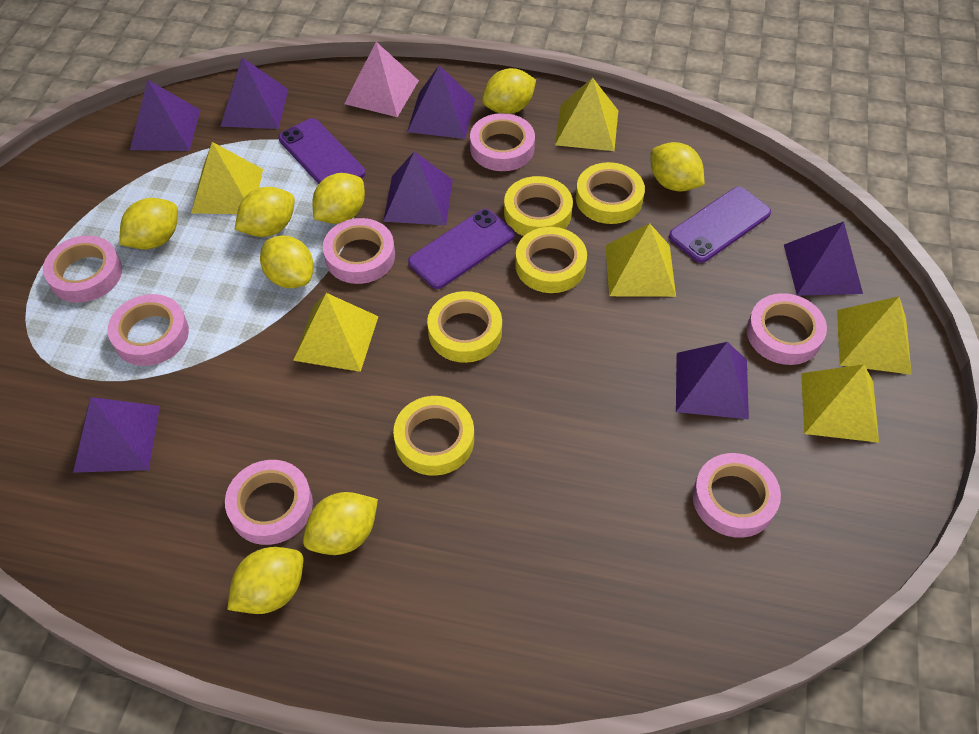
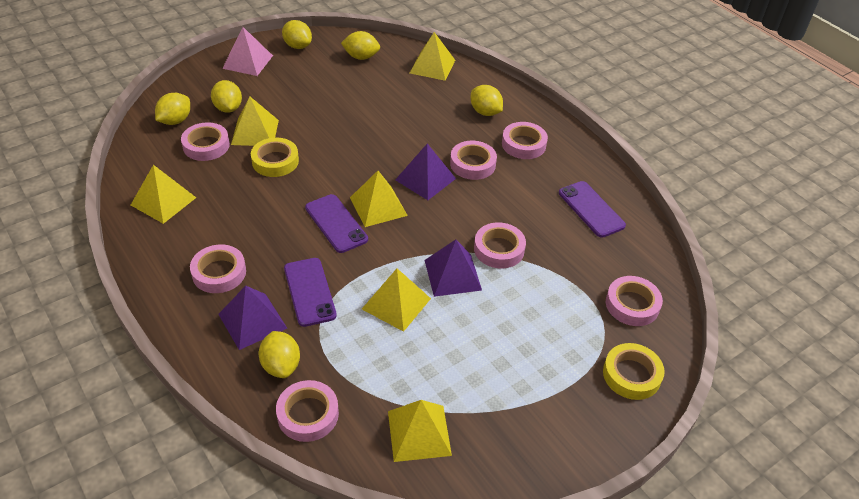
purple pyramid: [73,397,160,473] [130,79,200,151] [220,58,289,129] [383,151,453,226] [407,65,475,139] [676,342,749,419] [784,221,863,296] = 7 -> [218,286,287,350] [395,143,456,200] [424,240,482,297] = 3
yellow lemon: [119,198,178,249] [227,547,303,614] [235,187,295,237] [260,235,314,288] [303,492,378,555] [312,173,365,224] [482,68,536,114] [650,142,705,192] = 8 -> [155,93,190,125] [211,80,242,113] [259,331,300,378] [282,20,312,49] [341,31,380,60] [471,85,503,116] = 6
yellow tape: [393,396,474,476] [427,291,502,363] [504,176,573,236] [515,227,587,293] [576,162,645,224] = 5 -> [251,138,299,177] [603,343,665,400] = 2

